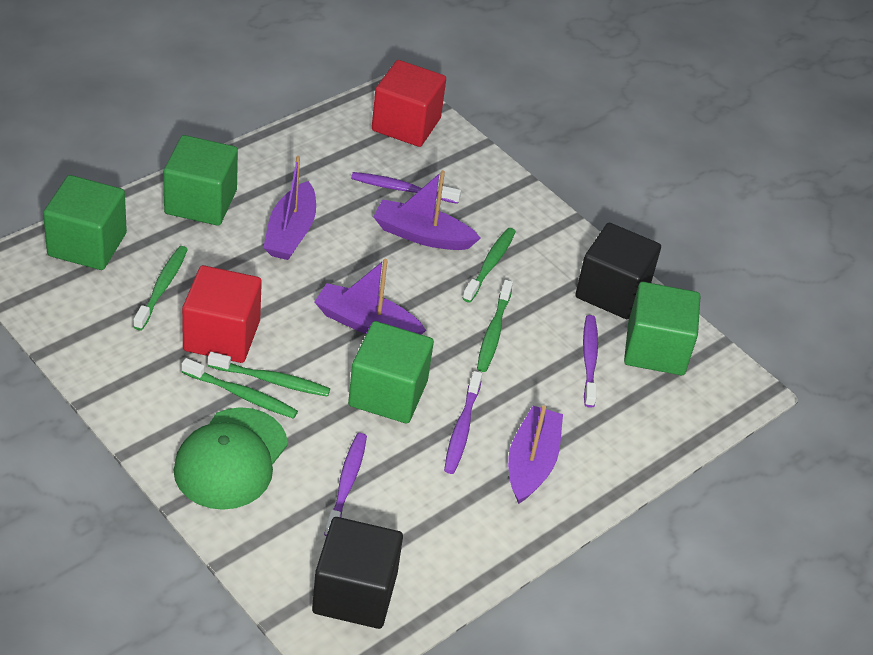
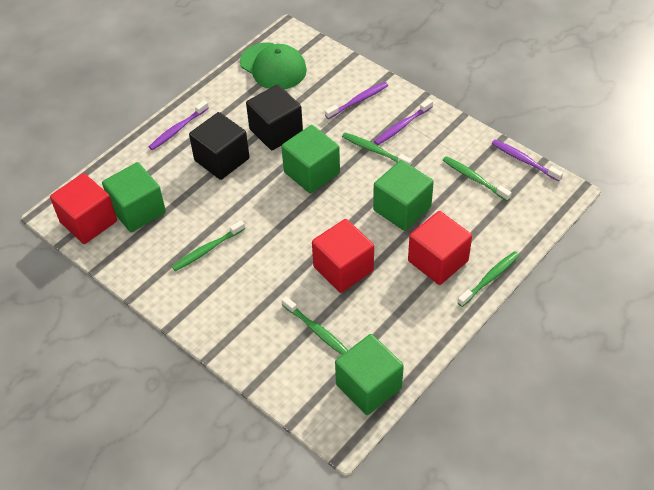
purple boat: [263,156,316,260] [315,259,426,335] [373,170,481,250] [508,405,563,504] = 4 -> none = 0
red cube: [182,265,262,363] [372,60,446,147] = 2 -> [50,173,117,244] [312,219,374,293] [408,211,472,285] = 3

